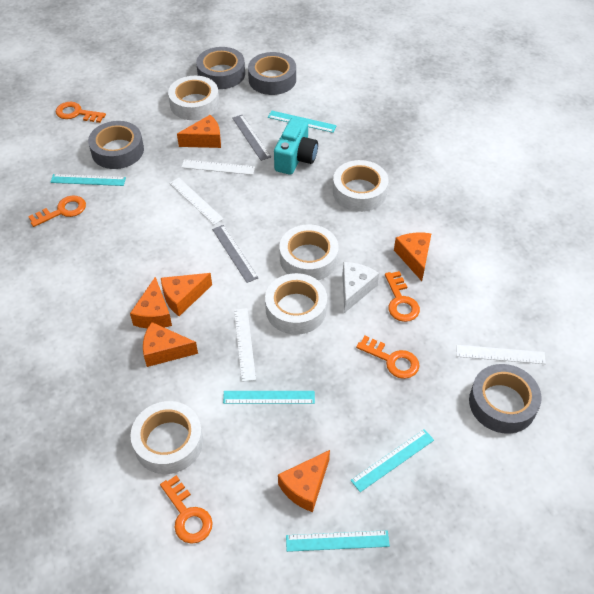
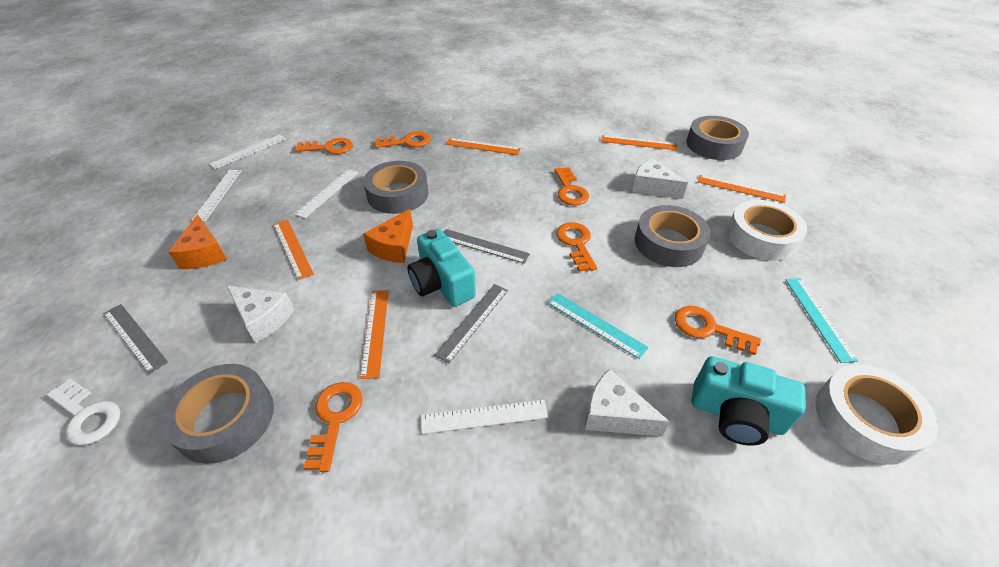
grey ruler: [212,225,258,283] [232,115,271,161] = 2 -> [103,304,168,374] [434,284,508,363] [444,229,530,264] = 3
orange cheese: [130,277,172,328] [143,322,198,367] [161,273,212,316] [177,115,221,148] [278,450,330,512] [394,233,431,281] = 6 -> [168,214,227,269] [363,209,413,263] = 2
orange key: [28,196,86,227] [56,102,106,123] [160,475,213,544] [356,336,419,379] [385,271,420,322] = 5 -> [295,138,353,154] [303,382,363,472] [375,131,431,148] [555,167,589,206] [556,222,597,272] [675,306,761,355] = 6
orange ruler: none = 0 -> [273,219,314,280] [360,290,388,379] [446,138,521,155] [601,135,677,150] [698,175,786,203] = 5
turquoise camera: [274,118,318,175] = 1 -> [407,229,476,307] [692,356,806,446] = 2
turquoise ruler: [50,174,126,186] [223,391,315,404] [268,111,337,133] [286,530,390,552] [351,429,434,492] = 5 -> [547,293,649,359] [785,278,858,363] = 2
white cheese: [342,262,379,313] = 1 -> [227,285,294,343] [585,369,670,436] [632,158,688,199] = 3
white key: none = 0 -> [47,378,121,445] = 1
white tape: [130,401,203,474] [168,76,219,120] [265,273,327,335] [279,225,339,280] [333,160,388,212] = 5 -> [727,200,807,261] [815,364,938,465] = 2

